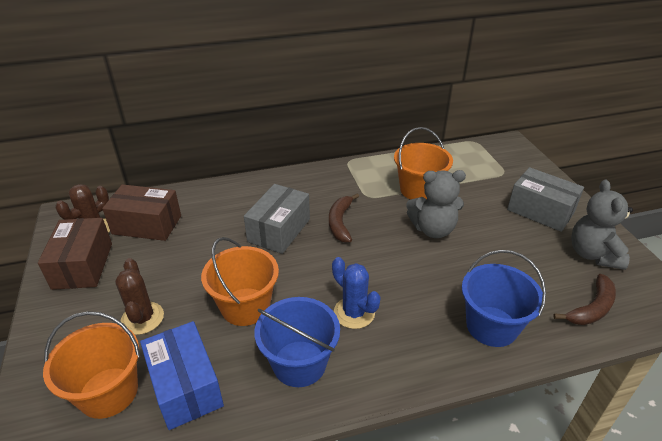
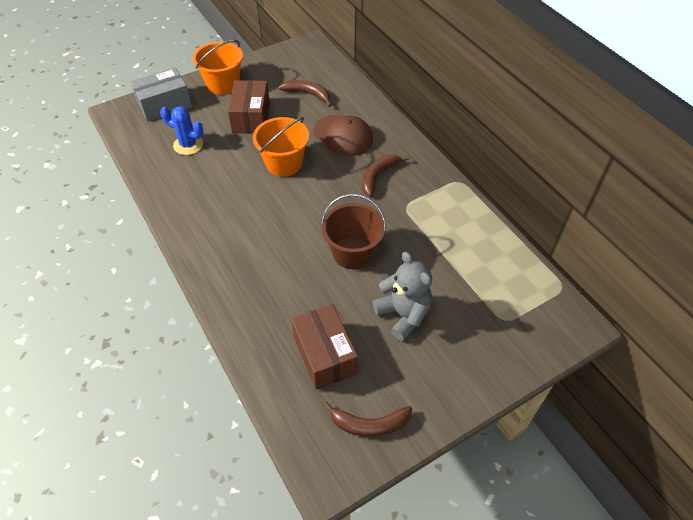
blue box: [140,321,224,430] = 1 -> none = 0
blue bucket: [254,297,340,387] [462,250,546,347] = 2 -> none = 0
brown banana: [329,193,359,242] [553,274,616,325] = 2 -> [279,80,332,107] [323,401,412,437] [362,155,409,197] = 3
brown bucket: none = 0 -> [321,194,386,269] = 1
brown cactus: [56,184,110,233] [115,258,164,335] = 2 -> none = 0
brown cap: none = 0 -> [313,115,373,156] = 1
grey box: [244,184,310,254] [507,167,584,232] = 2 -> [130,68,192,122] = 1
grey teddy bear: [406,170,466,238] [571,180,633,270] = 2 -> [372,252,432,341] = 1
orange bucket: [43,311,140,419] [201,237,279,326] [394,127,453,200] = 3 -> [193,40,243,95] [253,117,309,177] = 2

